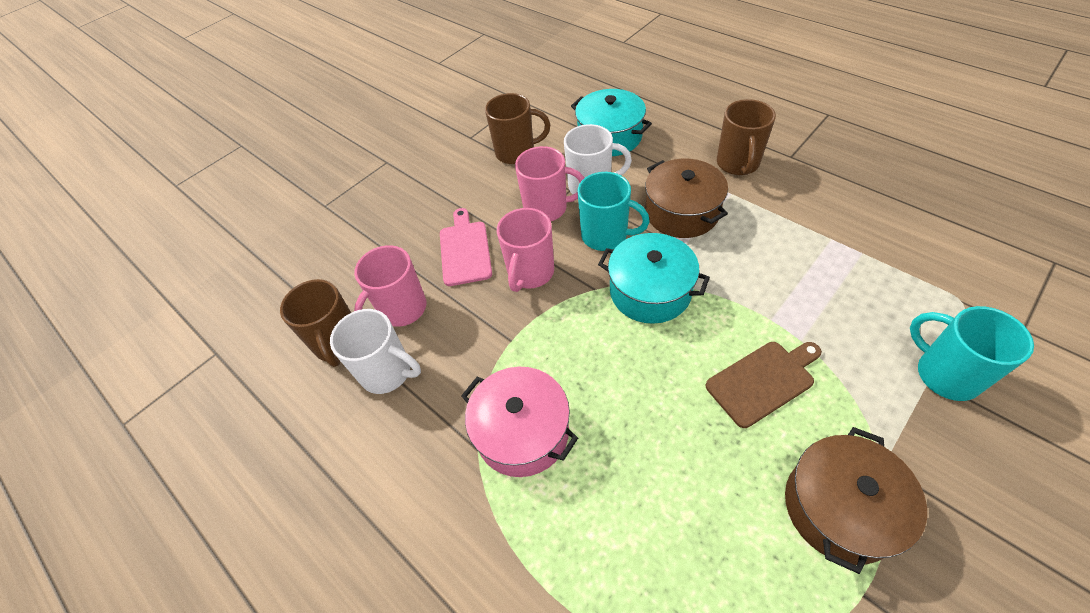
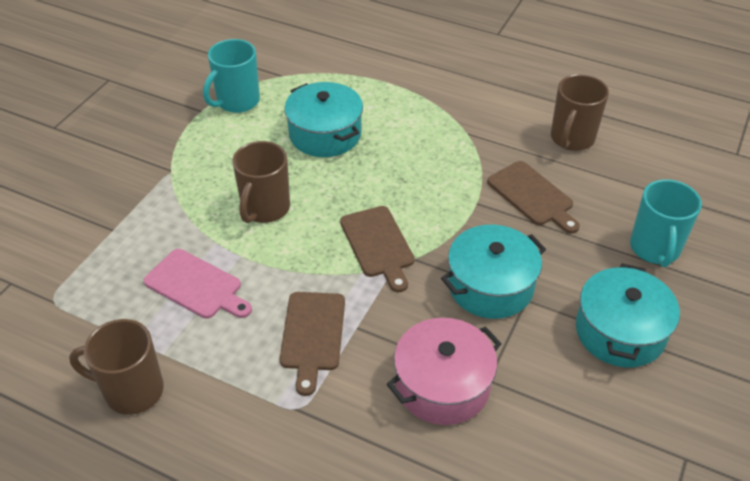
brown cutting board: [705,342,822,428] = 1 -> [280,292,345,396] [340,206,415,293] [487,161,580,234] = 3
brown pot: [645,159,728,238] [785,427,927,574] = 2 -> none = 0
pink mug: [354,245,427,327] [497,208,554,292] [515,146,585,221] = 3 -> none = 0
turquoise pot: [571,89,652,156] [598,233,710,324] = 2 -> [284,82,363,157] [441,225,546,319] [576,263,680,368] = 3
white mug: [330,309,421,394] [564,124,632,194] = 2 -> none = 0

